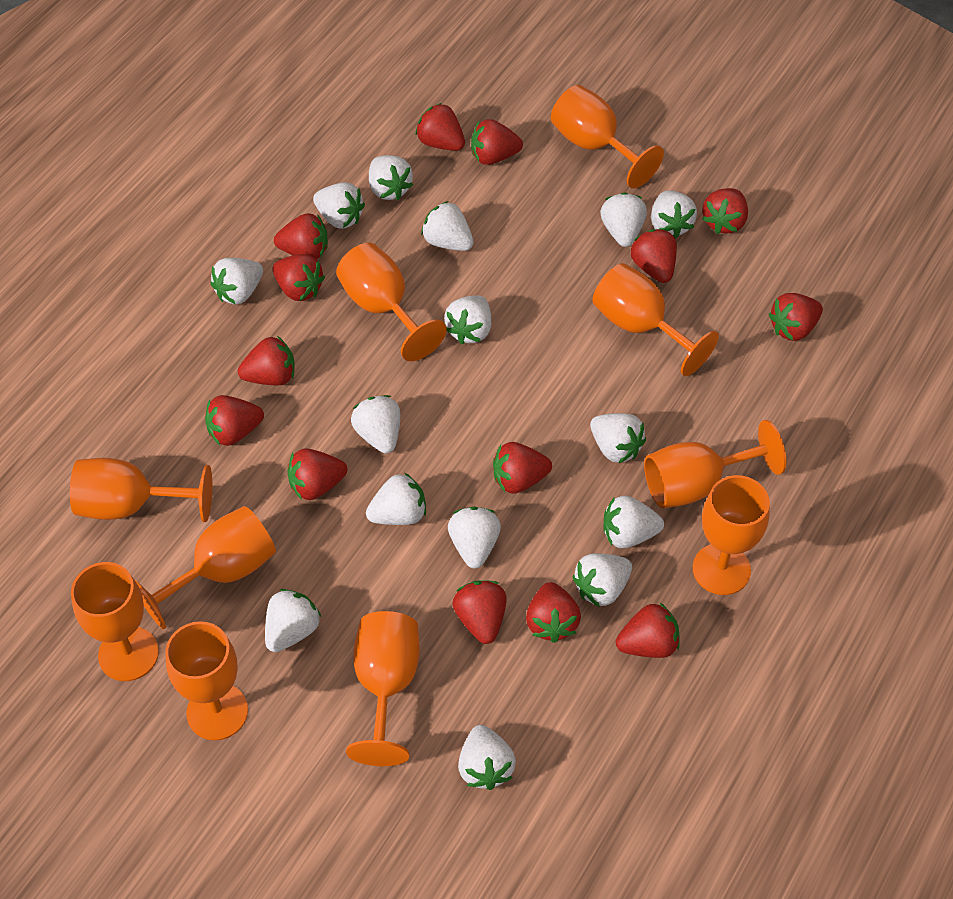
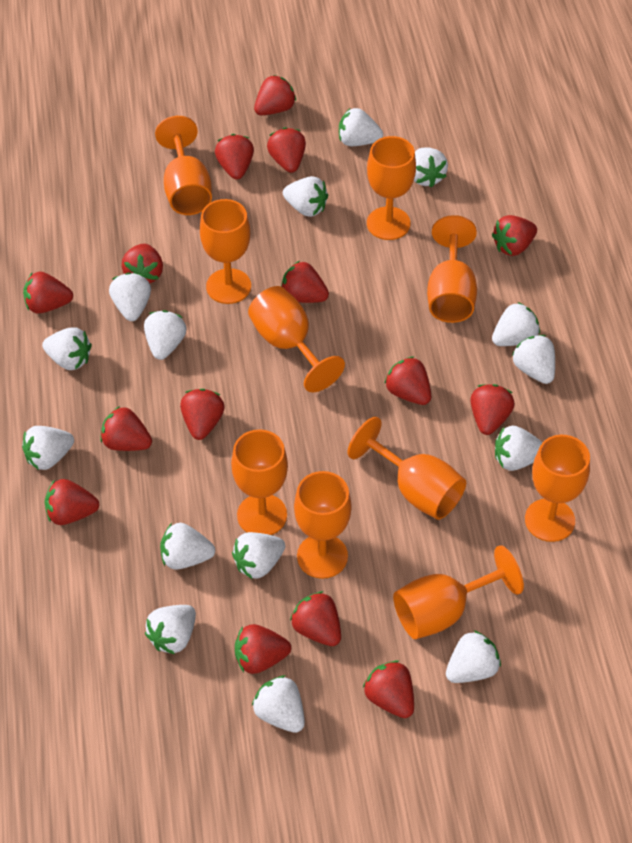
red strawberry: [205,395,264,446] [238,336,294,385] [273,254,325,301] [274,213,328,259] [288,448,347,500] [415,103,465,151] [452,580,507,644] [471,119,523,165] [493,442,552,494] [526,582,581,643] [616,603,680,658] [630,229,677,283] [702,188,748,234] [769,293,823,341] = 14 -> [23,272,73,314] [45,479,99,525] [100,406,152,451] [121,244,163,283] [180,389,225,440] [215,134,254,180] [235,624,291,674] [254,75,296,115] [267,127,306,173] [281,261,329,303] [290,591,341,646] [363,660,414,718] [384,356,431,405] [470,384,515,435] [492,215,537,256] = 15

